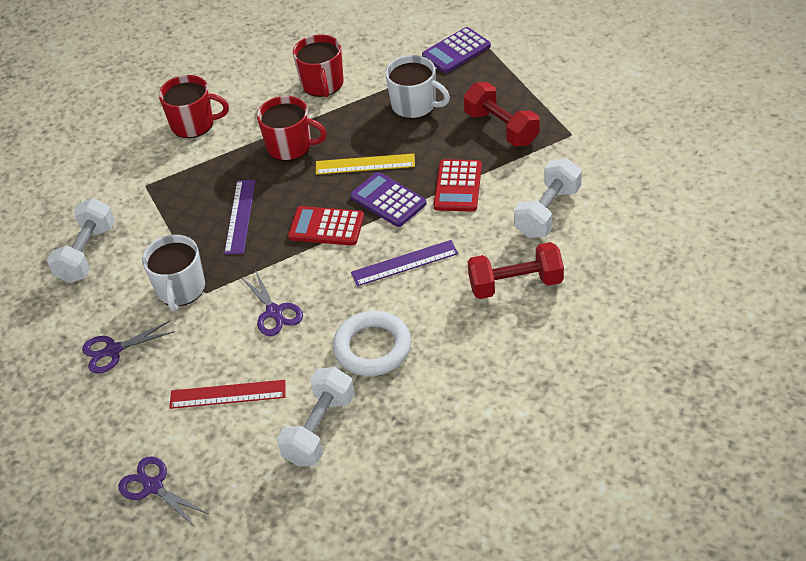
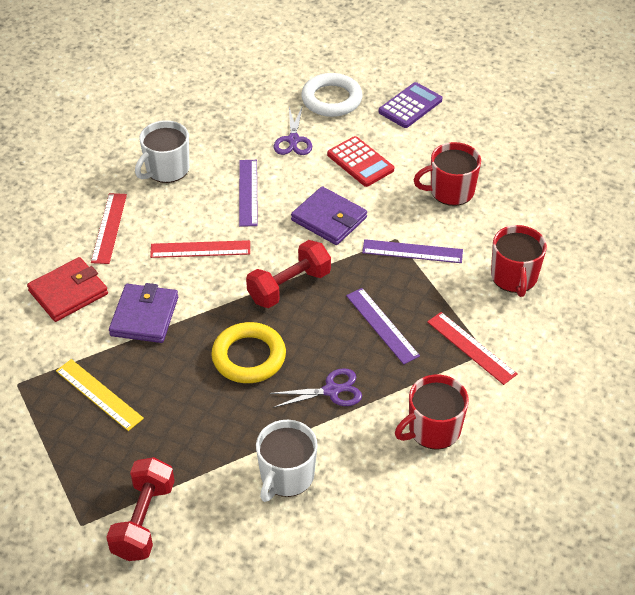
purple calculator: [350,172,427,227] [422,27,491,73] = 2 -> [379,82,443,128] = 1
purple ruler: [224,180,256,254] [351,240,458,286] = 2 -> [239,160,258,227] [346,288,420,365] [362,239,463,263] = 3
purple scissors: [82,321,175,374] [118,456,208,527] [240,270,303,336] = 3 -> [269,368,362,408] [274,105,312,155] = 2
purple wallet: none = 0 -> [109,283,178,343] [291,186,367,245] = 2
red calculator: [288,206,364,245] [433,159,482,212] = 2 -> [327,136,394,187] = 1
red ruler: [170,380,286,409] = 1 -> [91,193,127,264] [150,240,250,258] [427,312,517,385] = 3
red wallet: none = 0 -> [27,257,108,322] = 1
white dumbbell: [47,198,115,283] [277,367,355,466] [514,158,582,238] = 3 -> none = 0
yellow ring: none = 0 -> [211,322,286,383] = 1

